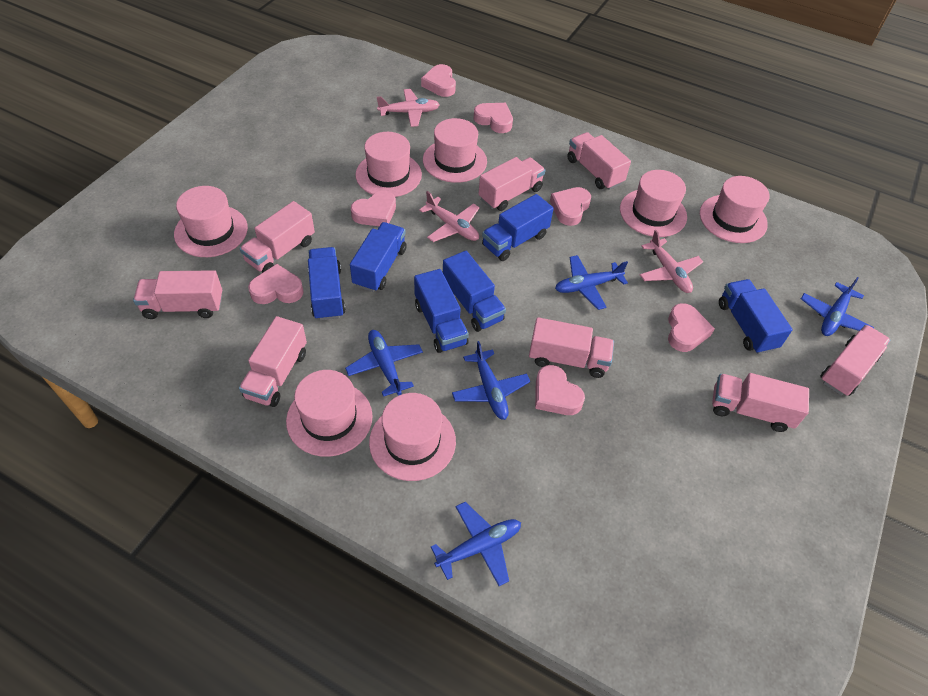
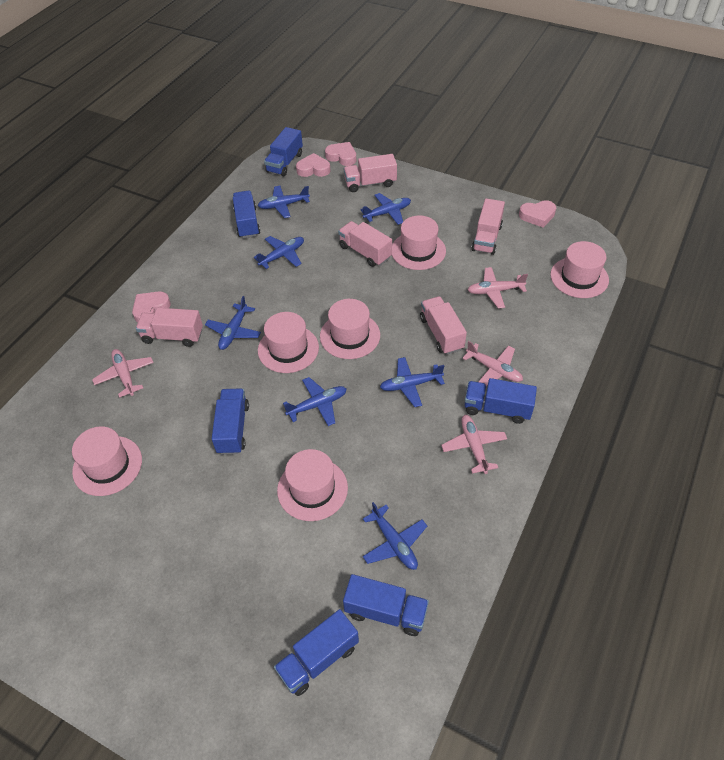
blue plane: [345,330,423,397] [431,502,521,586] [452,341,530,420] [555,255,628,310] [801,277,874,336] = 5 -> [205,296,261,350] [254,236,304,269] [258,186,310,218] [283,377,347,426] [360,193,411,225] [363,502,427,570] [380,357,445,407] = 7
pink hat: [174,186,248,257] [286,370,373,457] [355,132,422,197] [369,393,456,481] [423,118,487,183] [620,170,687,237] [700,176,770,243] = 7 -> [72,426,142,496] [258,312,319,373] [277,449,348,521] [320,299,380,359] [392,215,446,270] [550,241,609,298] = 6
pink heart: [248,264,304,304] [351,191,396,226] [421,64,456,97] [474,103,513,133] [535,365,585,415] [550,187,591,226] [668,303,715,352] = 7 -> [132,291,171,323] [296,153,331,177] [325,142,356,166] [519,200,556,227] = 4
pink plane: [377,89,440,127] [419,191,480,242] [640,230,703,293] = 3 -> [92,349,154,398] [441,415,507,474] [462,341,523,386] [468,267,528,309] = 4
pink truck: [133,270,222,319] [239,316,307,407] [240,201,315,273] [479,157,545,211] [529,317,614,378] [567,132,631,190] [712,373,809,432] [820,325,891,396] = 8 -> [136,308,203,347] [338,221,392,267] [344,154,397,192] [420,296,467,355] [472,198,505,255] = 5

